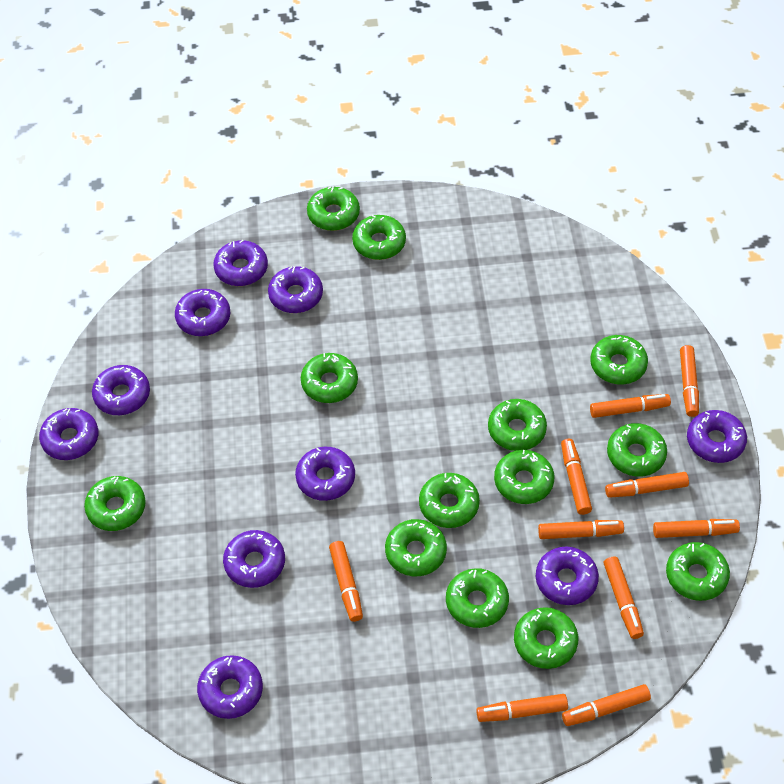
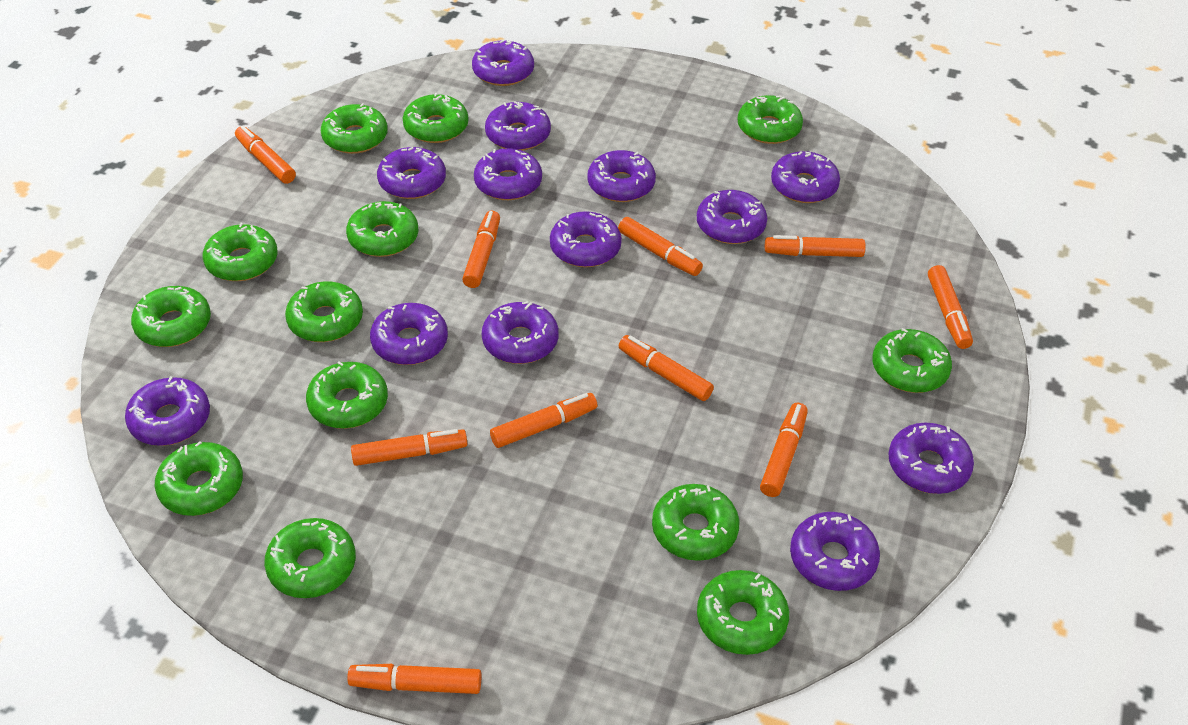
purple donut: [39,408,99,460] [92,365,150,415] [175,289,230,336] [197,655,263,719] [213,240,268,286] [223,530,285,588] [268,266,323,313] [295,447,355,501] [536,547,599,605] [687,410,747,463] = 10 -> [125,376,210,446] [370,303,448,365] [377,147,446,199] [472,40,534,86] [474,148,542,200] [482,301,559,364] [485,101,551,151] [550,211,622,267] [587,150,656,202] [697,190,767,244] [771,151,840,203] [790,512,880,591] [888,423,974,494] = 13

